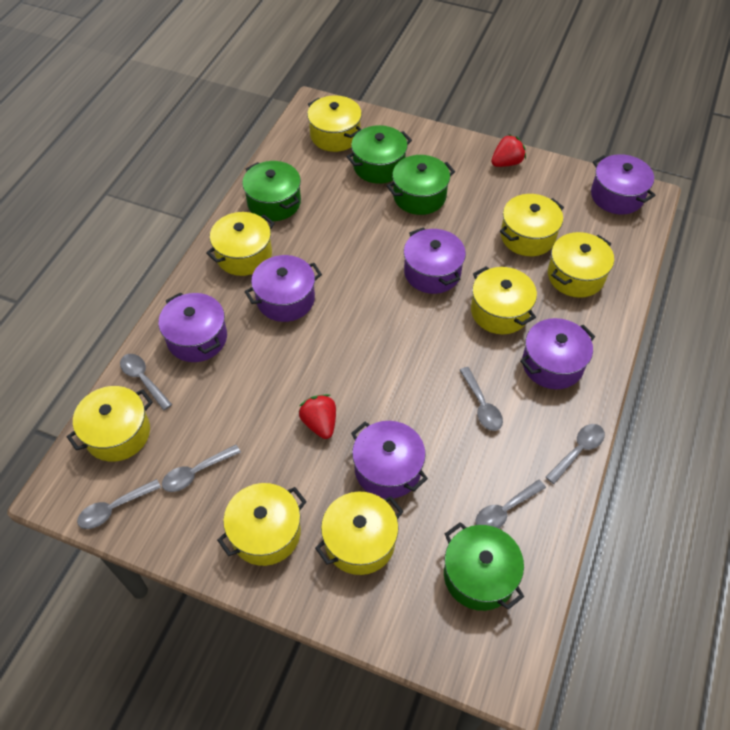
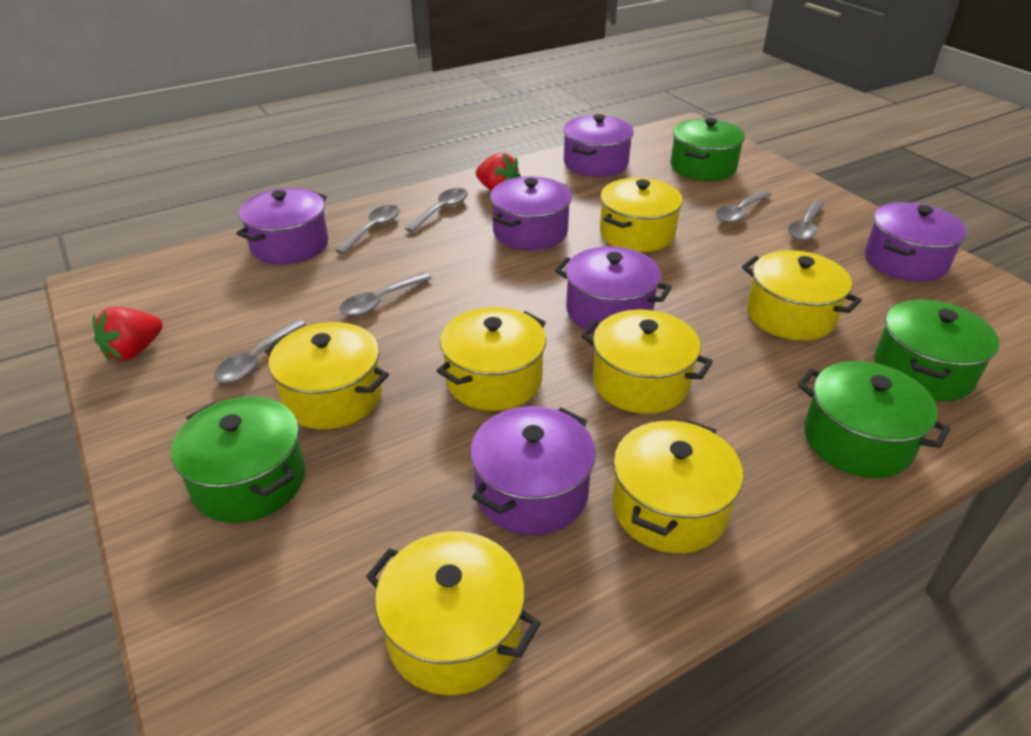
yellow pot: [67,386,153,462] [206,212,275,276] [217,483,307,566] [307,95,362,152] [315,491,404,575] [471,266,537,334] [500,194,564,256] [548,232,614,298] = 8 -> [265,322,389,429] [366,531,541,695] [437,307,546,411] [581,309,713,414] [600,178,683,252] [612,419,743,553] [742,250,862,341] = 7

